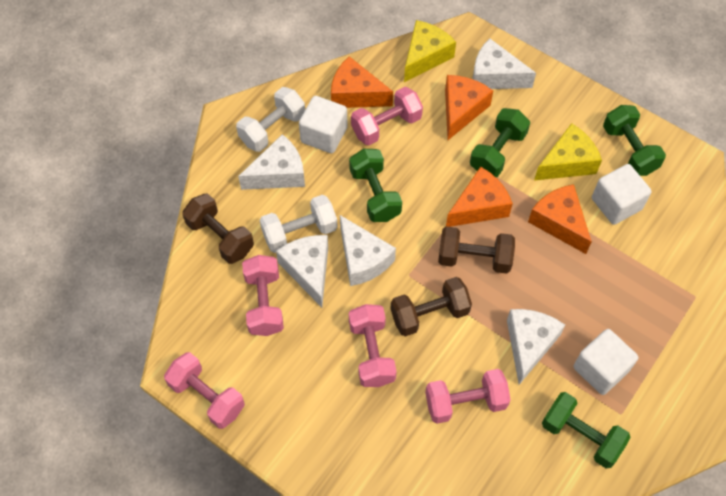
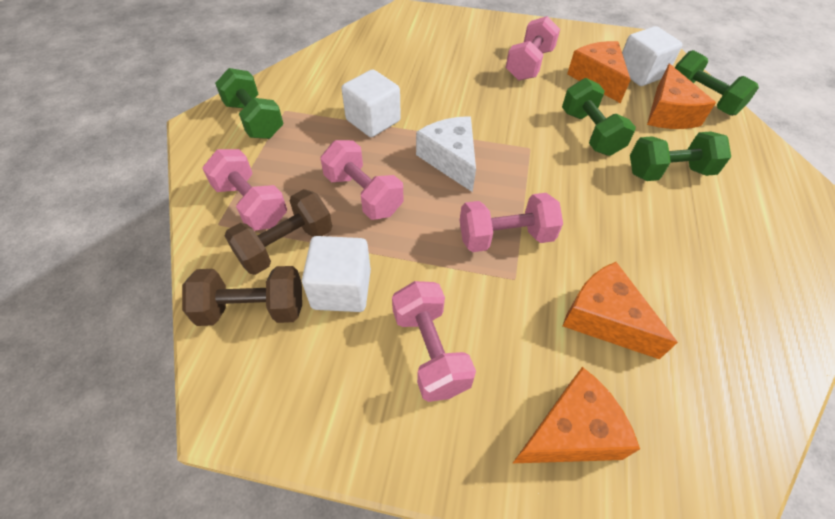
brown dumbbell: [182,194,254,264] [391,277,472,337] [438,226,515,274] = 3 -> [182,266,302,326] [224,189,332,275] = 2
white cheese: [238,134,305,190] [276,235,328,307] [340,215,396,286] [473,39,536,89] [507,309,565,385] = 5 -> [416,116,476,192] = 1
white dumbbell: [236,87,305,152] [260,195,337,253] = 2 -> none = 0
yellow cheese: [404,20,456,82] [534,123,602,181] = 2 -> none = 0

